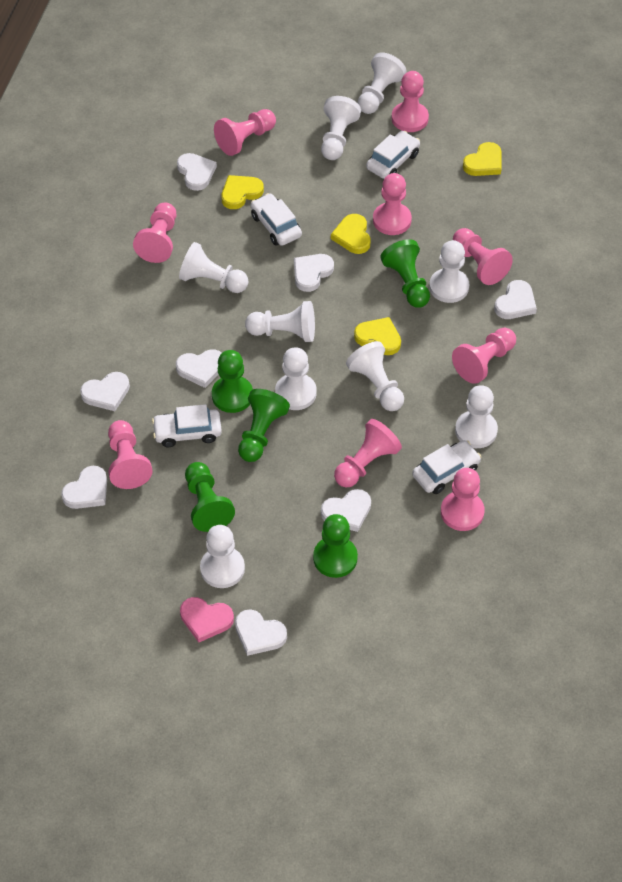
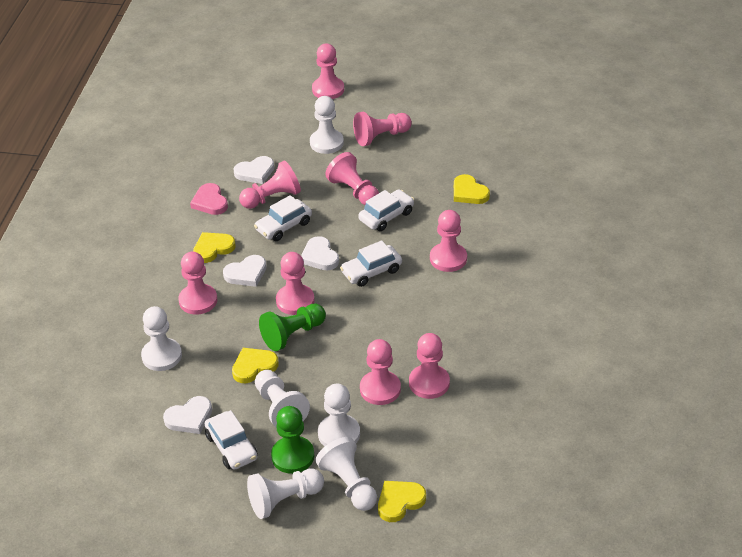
green pawn: [185,462,235,532] [212,350,253,413] [238,389,290,462] [313,514,358,578] [380,239,430,308] = 5 -> [259,304,326,351] [271,406,314,474] = 2
white heart: [61,466,107,509] [80,372,130,411] [176,349,221,388] [177,153,217,191] [235,609,287,656] [294,254,334,292] [321,489,371,532] [494,280,537,319] = 8 -> [163,396,212,434] [223,255,267,287] [233,156,274,184] [301,236,339,270] = 4
white pawn: [179,242,249,293] [200,525,245,588] [245,301,315,342] [275,347,317,410] [321,96,361,160] [346,341,404,411] [358,53,407,114] [429,240,469,303] [455,385,498,448] = 9 -> [141,306,182,371] [247,469,324,519] [255,370,310,428] [310,96,344,154] [315,437,377,511] [318,384,360,447] = 6

